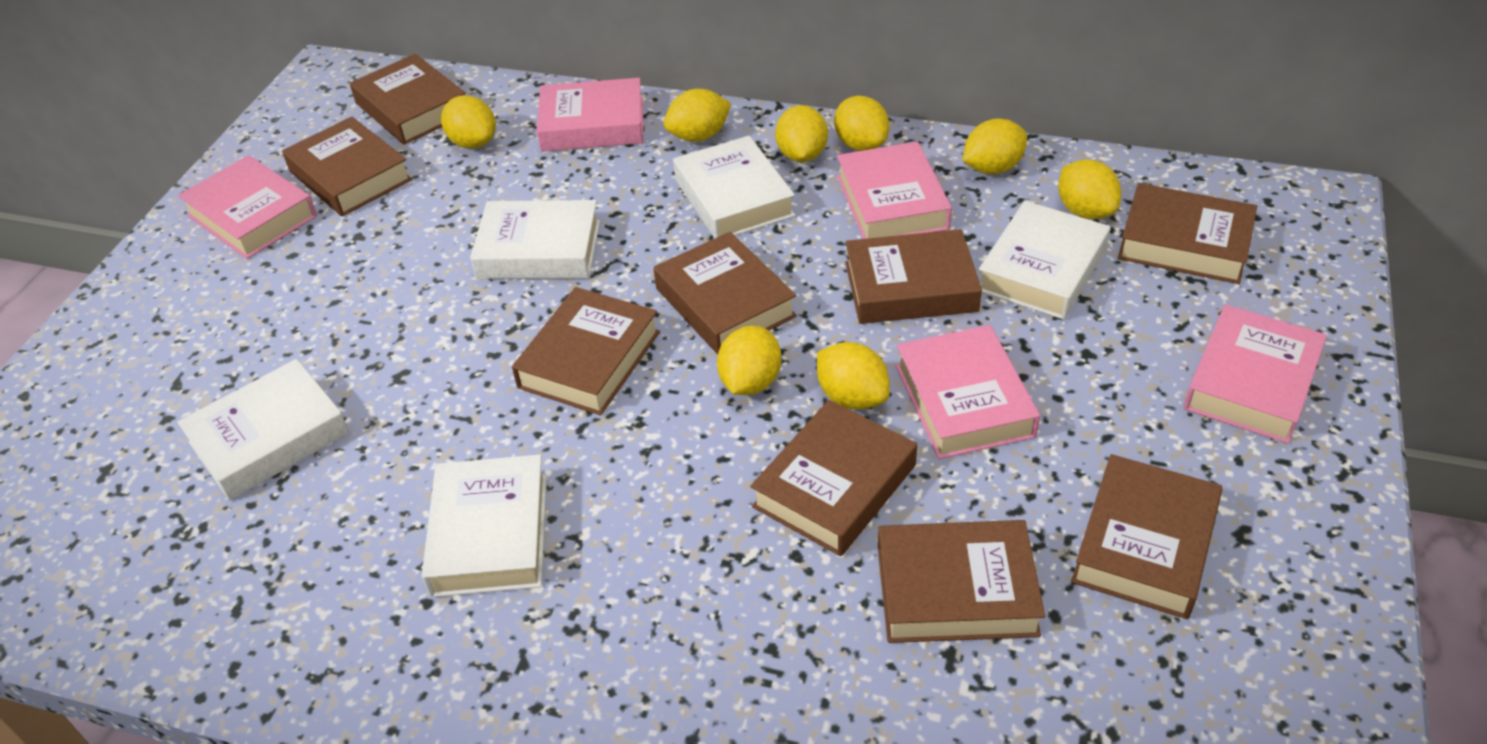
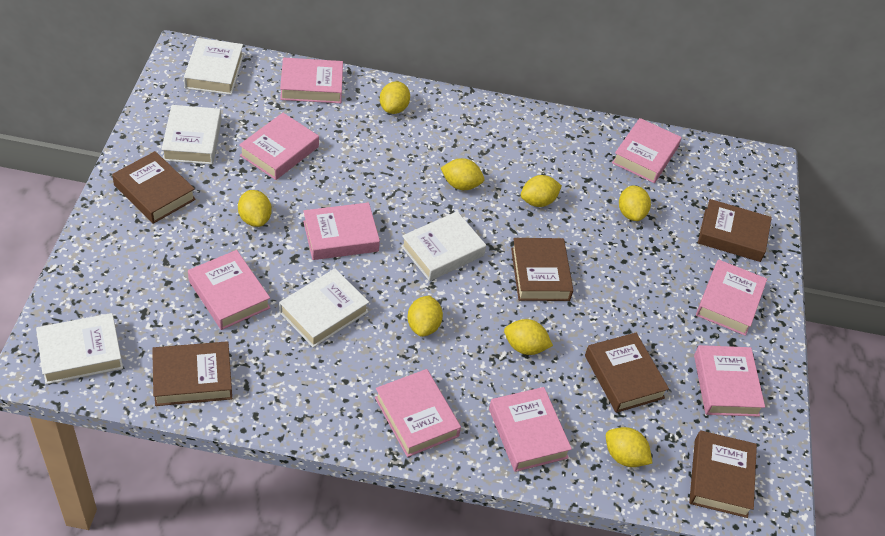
brown book: [282,117,412,216] [350,54,466,145] [512,287,660,415] [654,232,797,354] [750,400,917,556] [845,229,982,324] [878,520,1045,643] [1071,454,1223,619] [1118,183,1257,284] = 9 -> [112,151,196,224] [152,341,232,406] [511,238,573,301] [585,333,669,413] [689,430,757,518] [698,199,772,262] = 6
pink book: [178,155,317,259] [536,78,643,152] [837,142,952,239] [896,325,1040,459] [1184,304,1327,444] = 5 -> [188,250,270,330] [239,113,319,180] [280,58,343,103] [303,202,380,260] [375,369,461,457] [489,387,572,472] [612,118,682,183] [694,345,765,417] [696,260,767,336] = 9

